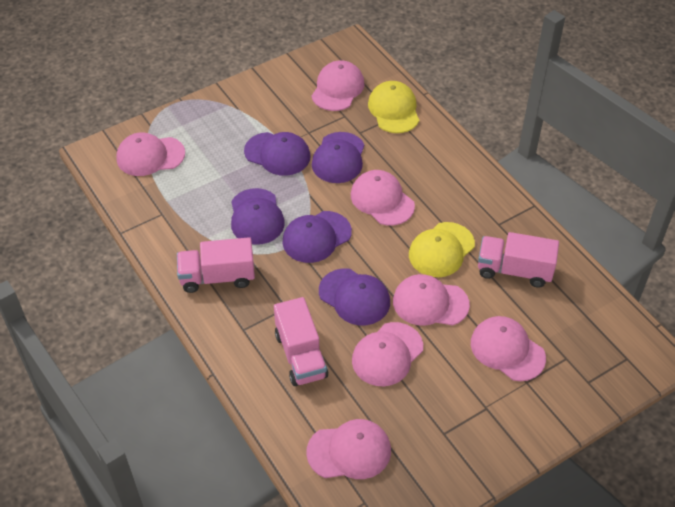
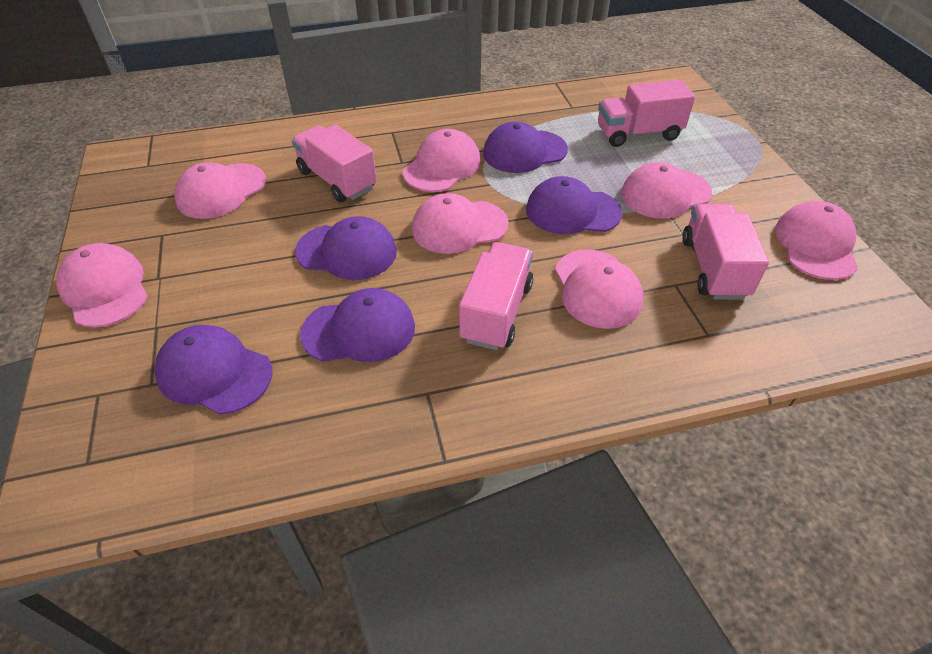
pink truck: [177,237,255,293] [274,297,328,386] [478,232,559,288] = 3 -> [292,124,377,202] [459,242,533,350] [598,80,695,147] [682,204,769,300] = 4
yellow cap: [368,81,419,133] [409,222,475,277] = 2 -> none = 0

